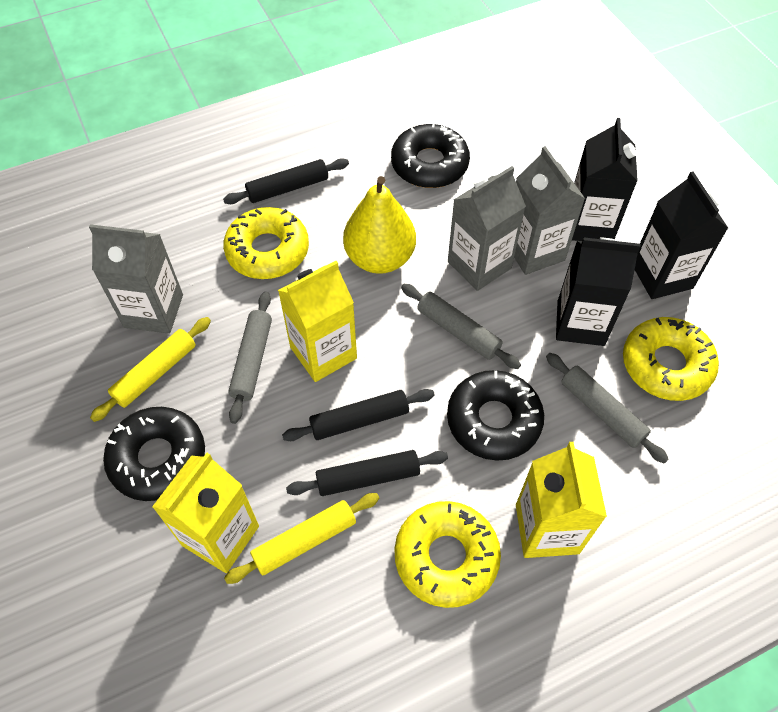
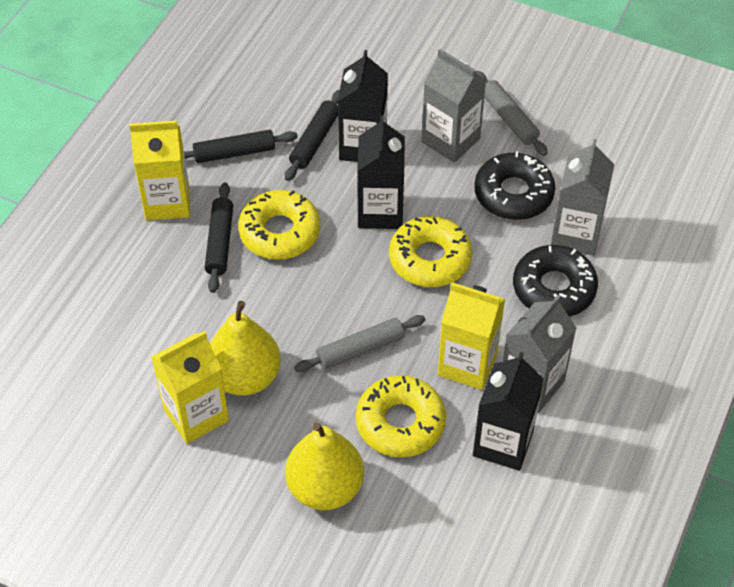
black donut: [103,407,205,501] [391,122,470,188] [447,370,544,461] = 3 -> [474,151,555,220] [513,245,598,317] = 2
grey rolling pin: [228,292,272,424] [401,284,521,369] [546,353,669,464] = 3 -> [294,315,425,372] [475,71,548,156] = 2
yellow pear: [343,176,416,274] = 1 -> [210,301,281,396] [285,422,364,510] = 2
yellow rolling pin: [90,317,211,422] [224,493,379,584] = 2 -> none = 0

